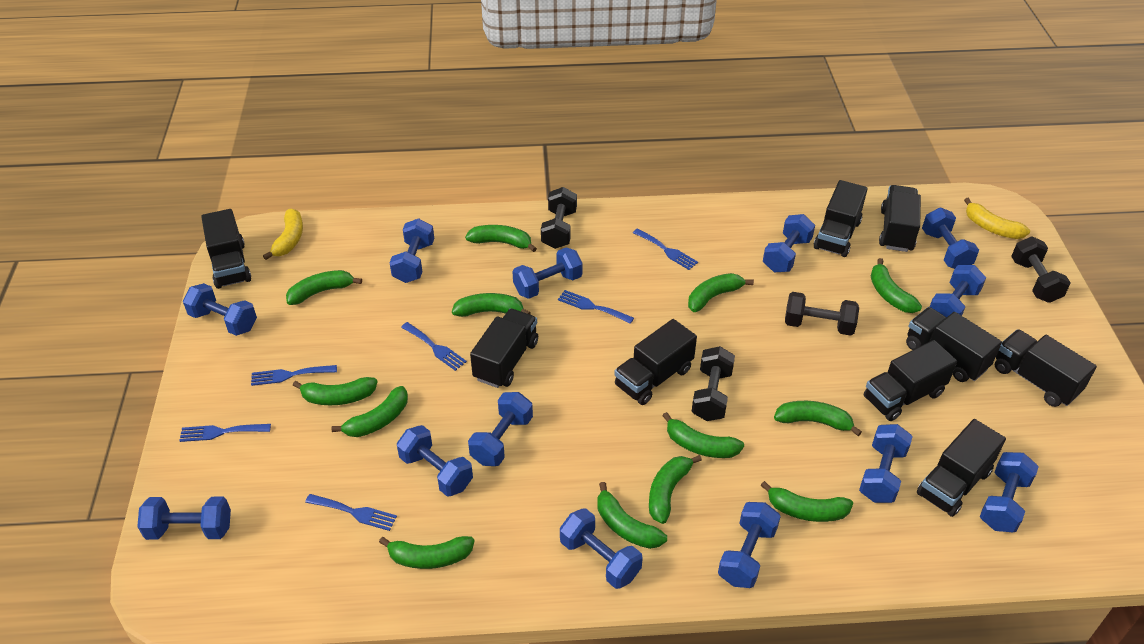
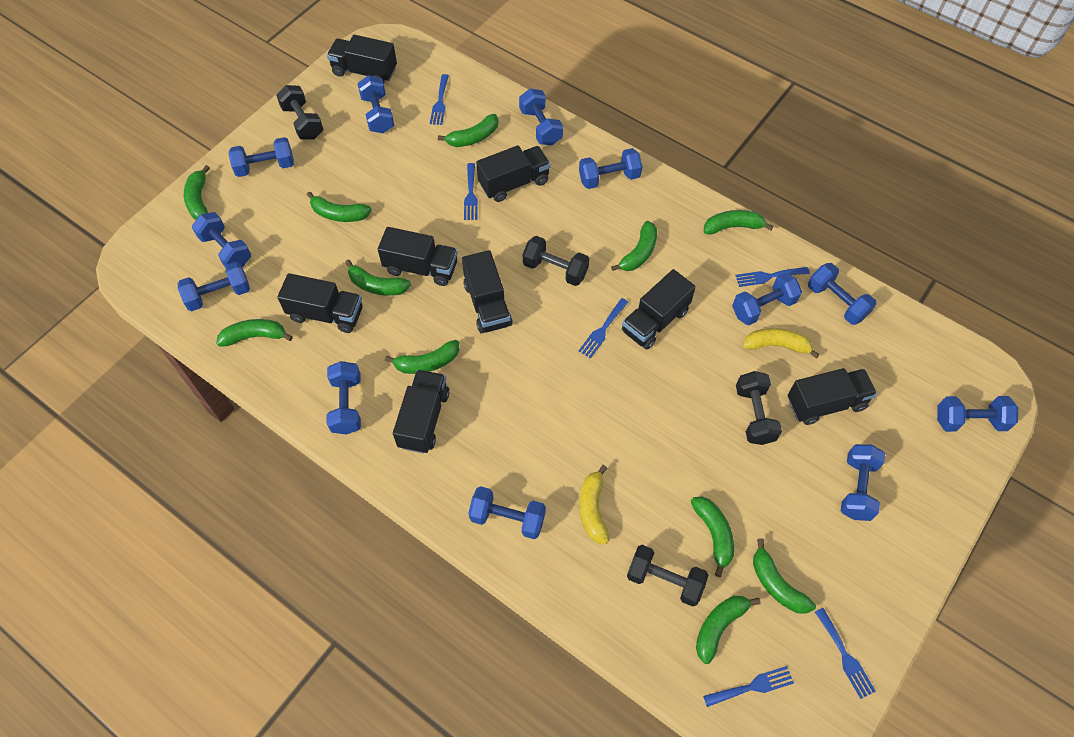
black truck: [201,209,251,289] [470,309,538,388] [614,319,697,405] [814,180,868,257] [864,340,957,421] [879,185,921,252] [906,307,1002,382] [917,419,1006,517] [995,329,1097,407] = 9 -> [277,273,363,333] [327,35,397,84] [378,227,458,286] [393,370,450,454] [462,250,512,333] [476,145,550,202] [622,269,696,350] [788,368,877,425] = 8
blue dumbbell: [137,497,231,540] [183,283,257,336] [390,219,434,283] [397,425,473,497] [468,392,533,466] [513,247,583,299] [560,508,643,589] [718,502,781,588] [763,214,815,272] [859,424,913,503] [922,208,979,269] [930,265,986,318] [980,452,1039,532] = 13 -> [178,261,250,311] [192,212,251,267] [229,137,294,177] [326,361,361,435] [357,75,394,133] [468,486,546,539] [519,89,563,145] [579,148,642,189] [732,273,802,325] [808,263,876,325] [841,444,885,521] [937,396,1018,432] = 12
green banana: [286,270,362,305] [293,377,377,405] [331,386,408,437] [379,536,474,569] [452,293,531,317] [465,225,537,252] [597,482,667,549] [649,455,702,524] [662,412,744,458] [688,273,754,312] [760,481,853,522] [774,401,862,436] [871,258,922,313] = 13 -> [184,165,210,220] [216,319,293,347] [307,191,372,222] [345,259,411,296] [385,340,459,374] [438,114,499,147] [611,221,657,271] [691,496,734,577] [696,596,761,664] [704,210,774,235] [753,538,816,614] = 11

